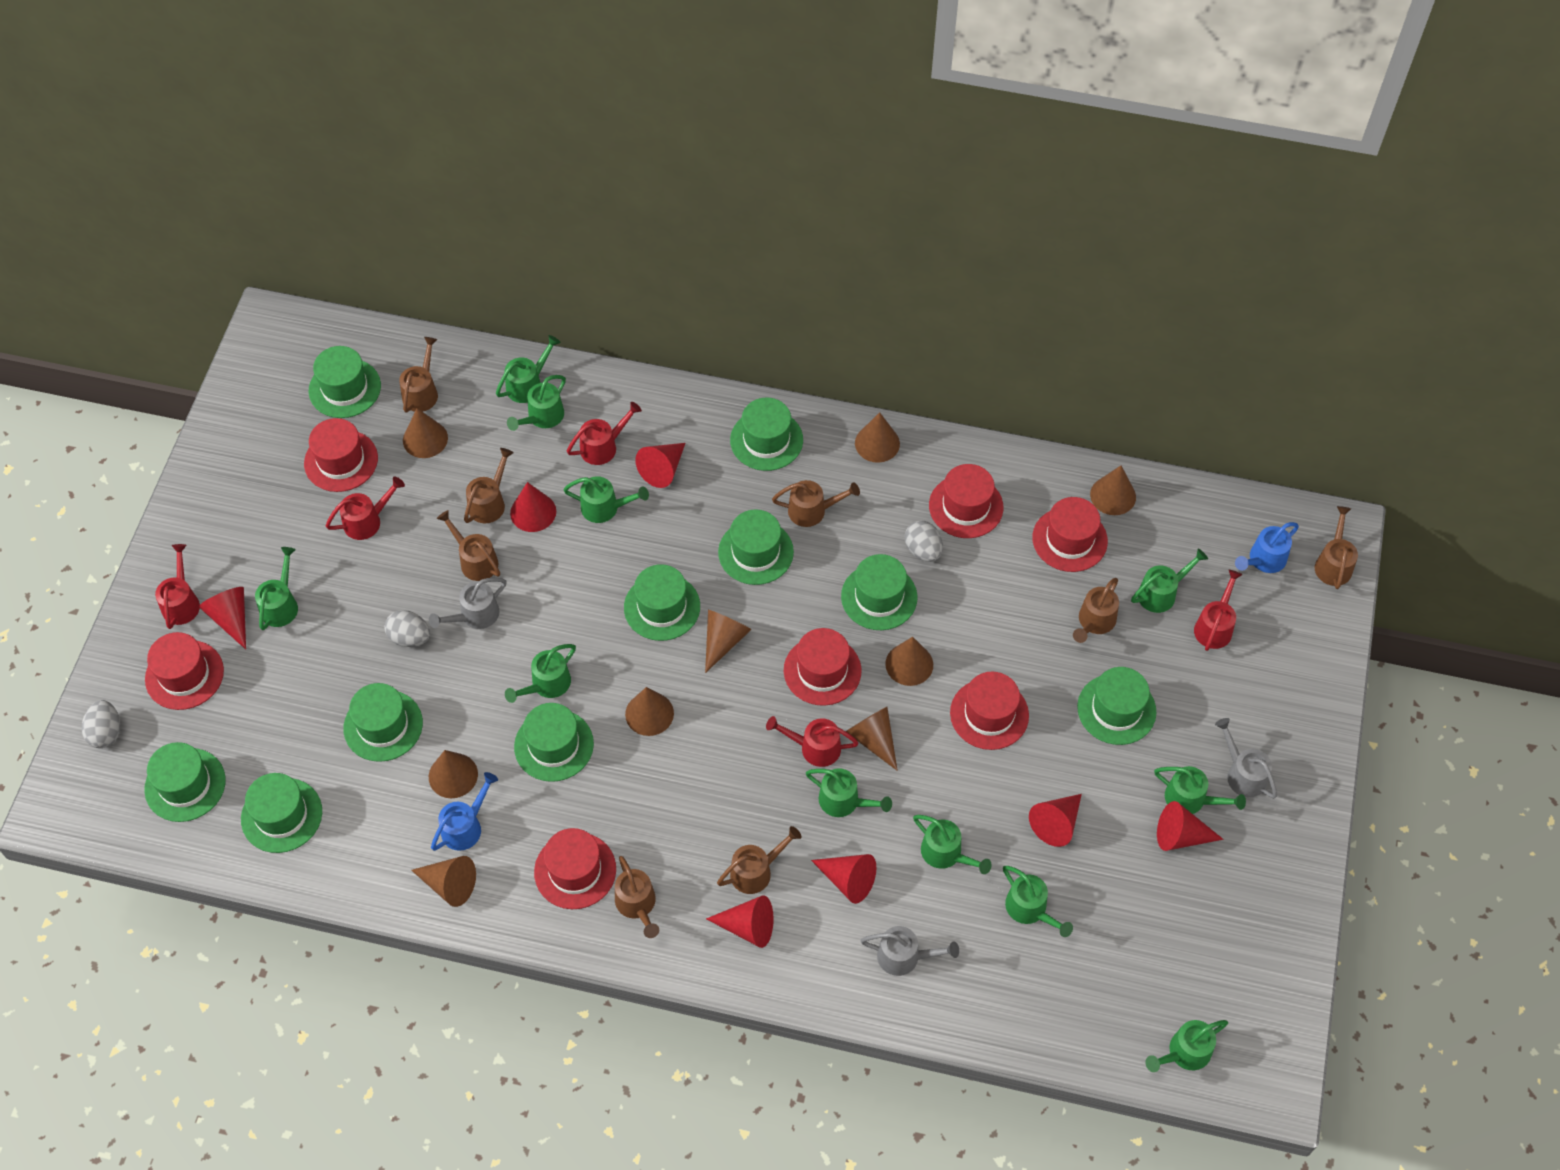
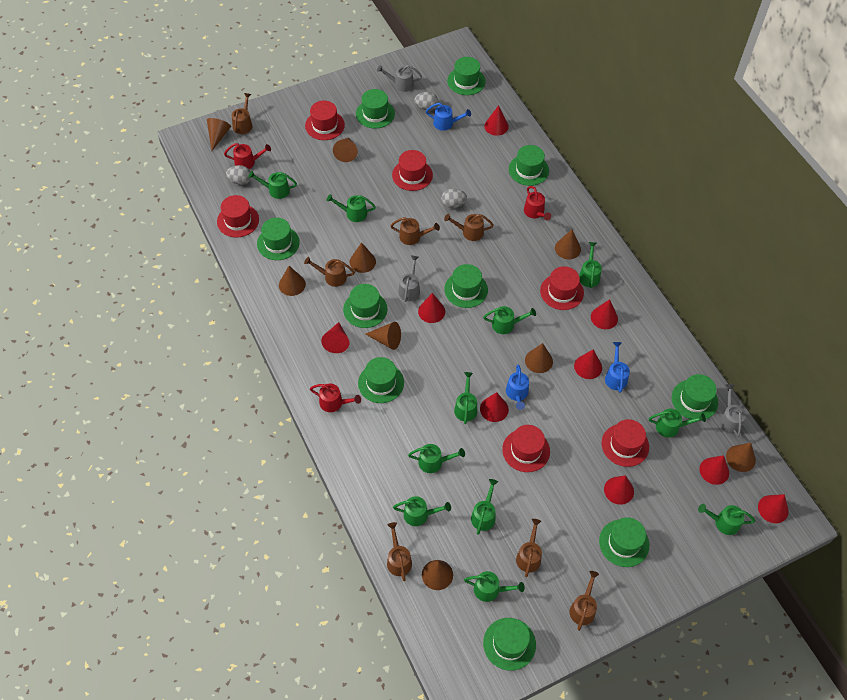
blue watering can: [431,772,498,851] [1235,522,1299,573] = 2 -> [426,103,471,131] [506,364,529,410] [605,342,630,393] = 3
brown watering can: [399,337,438,413] [437,510,500,581] [464,448,514,523] [615,856,659,938] [717,826,802,894] [772,480,860,527] [1073,578,1119,643] [1315,506,1358,589] = 8 -> [232,93,252,134] [304,257,355,287] [387,522,412,581] [390,217,440,245] [444,214,494,241] [516,519,542,577] [569,571,599,631] = 7
red cone: [199,587,246,649] [510,482,556,532] [635,443,685,488] [706,895,774,948] [811,854,877,904] [1029,794,1082,847] [1157,801,1224,851] = 7 -> [321,322,349,353] [418,293,445,323] [480,392,509,422] [484,105,509,136] [574,349,602,379] [591,299,618,329] [604,475,634,505] [699,455,729,485] [758,494,789,523] = 9
red hat: [145,632,224,710] [304,418,378,492] [534,828,616,909] [784,628,862,706] [929,464,1003,538] [950,672,1029,750] [1032,497,1108,572] = 7 -> [217,195,259,237] [305,100,345,140] [392,150,433,191] [502,425,550,472] [540,266,584,310] [602,419,649,467] = 6
red watering can: [155,544,200,629] [326,477,405,540] [567,402,642,465] [766,716,859,767] [1194,570,1243,651] = 5 -> [224,143,271,169] [310,383,361,412] [524,186,551,221] = 3

